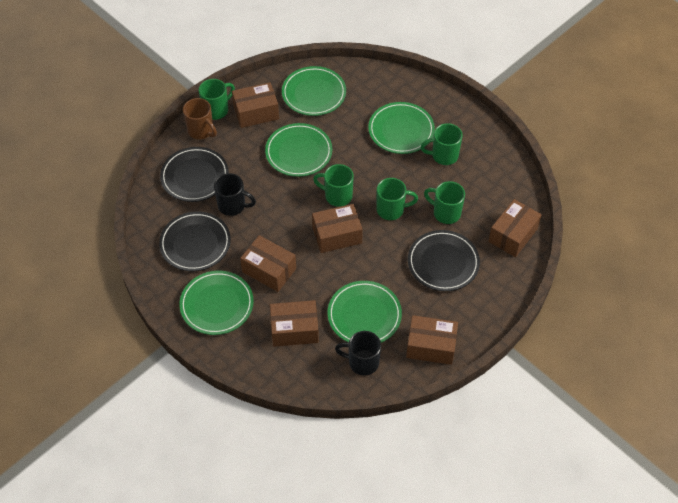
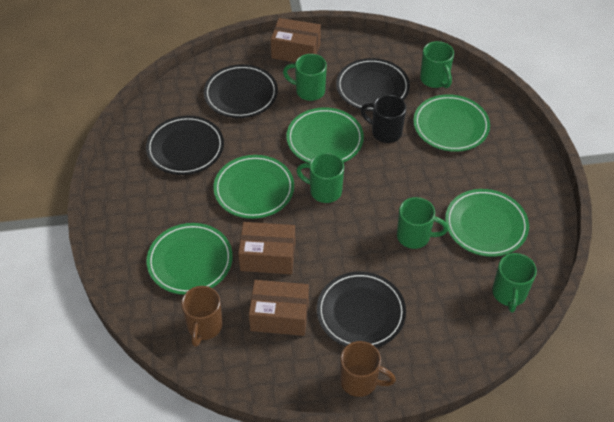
black mug: [214,173,256,216] [335,331,381,376] = 2 -> [361,95,406,143] = 1
black plate: [159,211,231,271] [160,147,229,202] [408,230,480,291] = 3 -> [146,116,224,175] [204,64,278,118] [317,272,406,348] [336,58,410,111] = 4
brown box: [232,82,279,128] [240,235,296,292] [270,300,319,347] [312,204,363,253] [406,315,458,365] [488,199,542,257] = 6 -> [238,222,295,274] [249,280,309,336] [271,18,321,62] = 3
brown mug: [183,98,217,139] = 1 -> [181,286,223,347] [340,341,396,397] = 2

